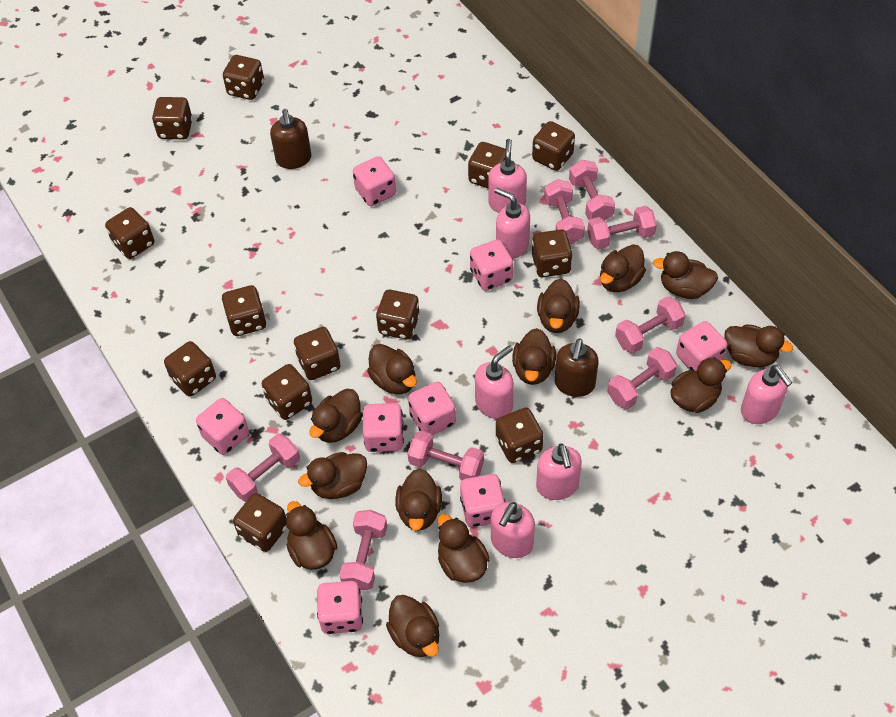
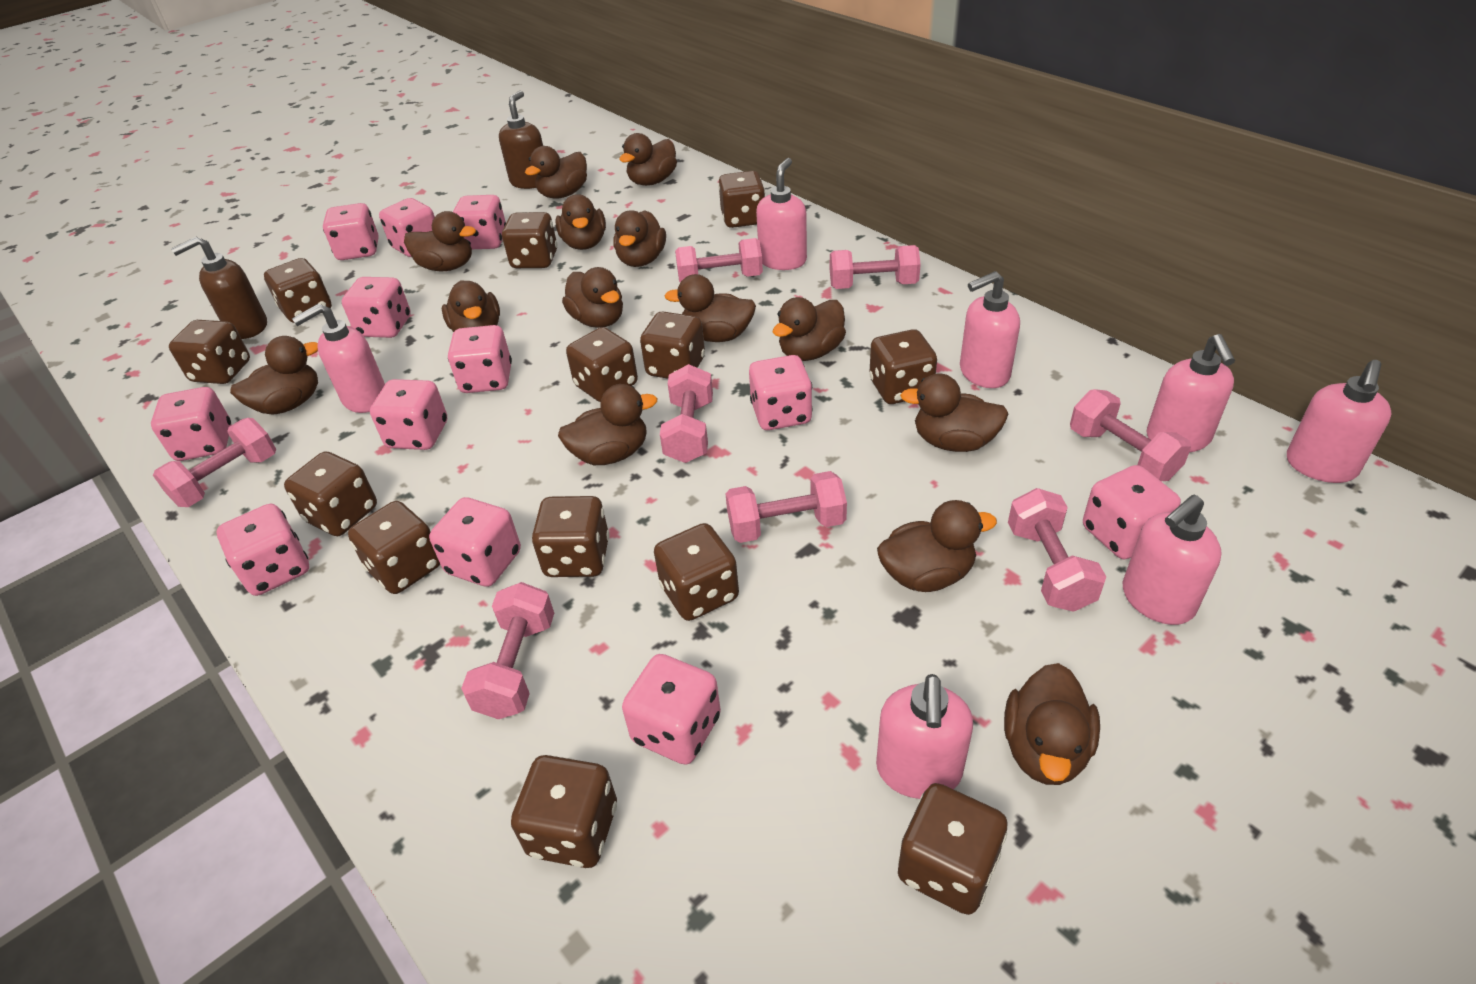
brown duck: [286,501,337,570] [298,452,367,499] [309,389,362,443] [367,344,417,394] [386,595,440,657] [395,468,442,531] [437,514,490,583] [512,328,556,385] [537,279,580,333] [600,244,646,292] [653,251,718,299] [671,357,732,413] [724,324,793,367] = 13 -> [230,336,318,415] [404,211,476,271] [442,280,500,332] [525,146,587,198] [556,194,606,250] [558,384,657,465] [562,267,623,328] [614,210,666,267] [619,133,677,186] [664,274,756,342] [773,297,846,361] [877,500,997,592] [900,373,1009,452] [1004,663,1100,785] = 14
pink dice: [196,398,249,455] [317,581,363,634] [353,156,396,206] [362,403,404,452] [408,382,456,435] [460,474,505,527] [470,239,513,291] [676,321,728,371] = 8 -> [151,387,232,461] [217,504,309,596] [323,203,379,260] [342,277,411,338] [370,379,447,450] [379,198,435,257] [429,497,521,587] [448,325,512,393] [453,195,506,249] [622,654,721,765] [749,355,813,430] [1083,465,1181,559] = 12
pink soap dispenser: [475,345,514,419] [488,139,527,213] [491,502,535,558] [494,188,530,259] [536,443,582,500] [741,365,792,424] = 6 -> [292,304,385,413] [756,158,807,270] [876,674,973,799] [960,271,1020,388] [1123,495,1222,625] [1147,334,1235,452] [1287,360,1392,483] = 7

